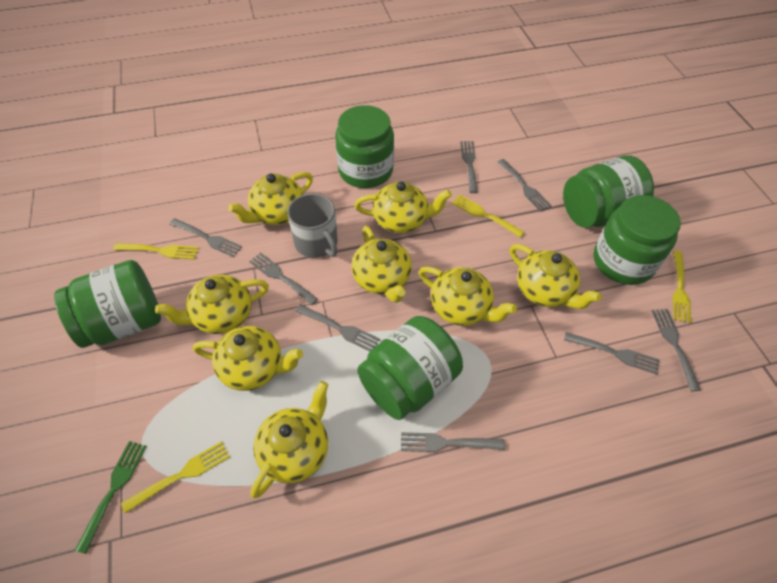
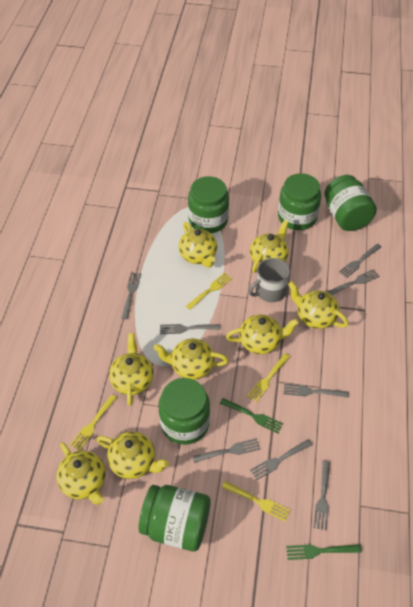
green fork: [75,441,147,554] = 1 -> [220,398,283,433] [286,544,362,560] = 2

